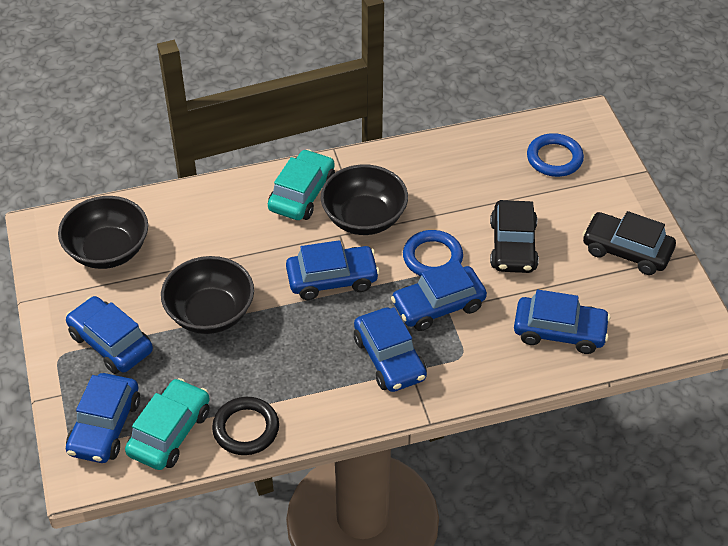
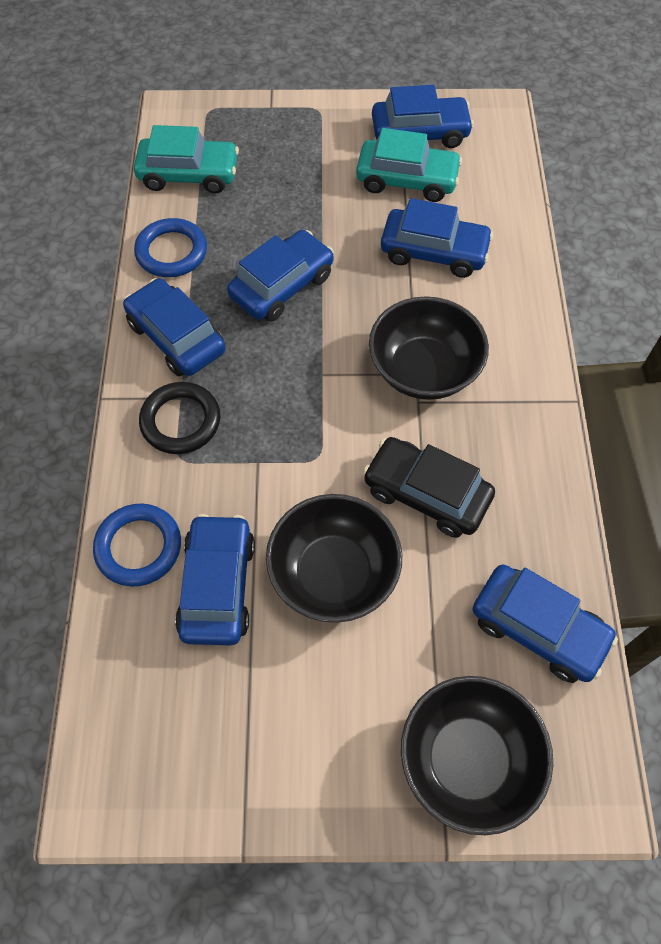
black car: [490,200,539,273] [582,211,676,275] = 2 -> [363,437,495,538] = 1

